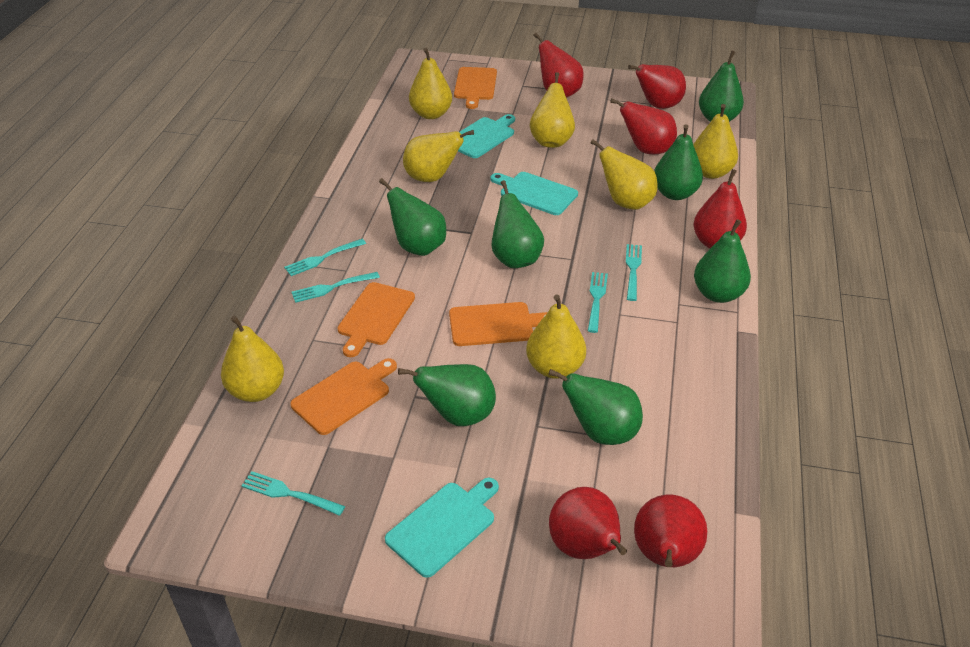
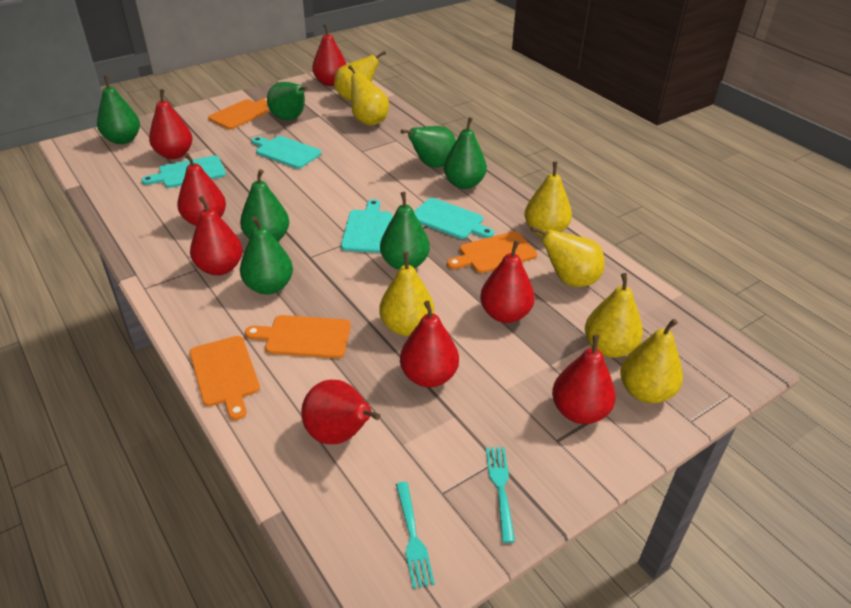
red pear: [533,33,583,98] [549,487,627,559] [610,98,677,154] [628,64,686,109] [634,495,707,567] [693,169,747,248] = 6 -> [149,89,192,159] [177,153,226,226] [190,196,242,276] [301,380,381,444] [312,24,346,86] [400,301,459,388] [480,240,535,323] [552,334,616,424] = 8
turquoise cutting board: [385,478,499,578] [458,114,515,158] [491,172,578,215] = 3 -> [141,156,226,188] [252,136,321,169] [341,199,392,253] [414,198,494,239] = 4
turquoise fork: [241,471,345,516] [284,239,366,276] [291,272,380,303] [588,272,608,333] [626,244,642,301] = 5 -> [396,482,435,589] [486,447,515,543] = 2

